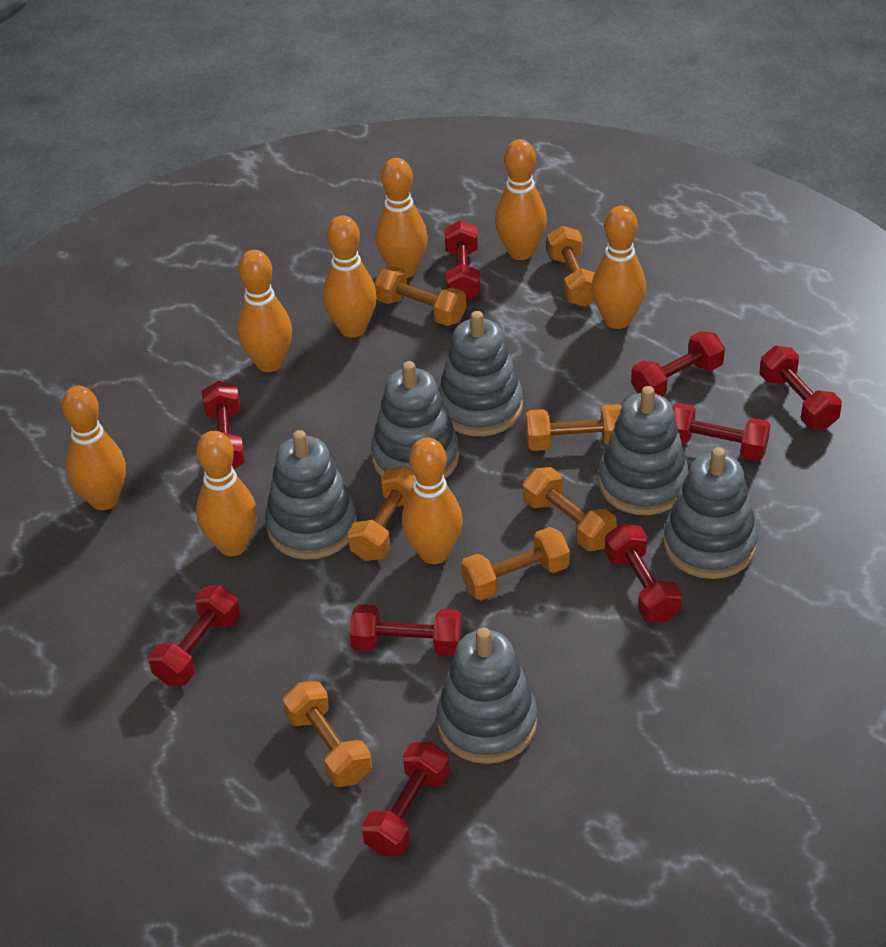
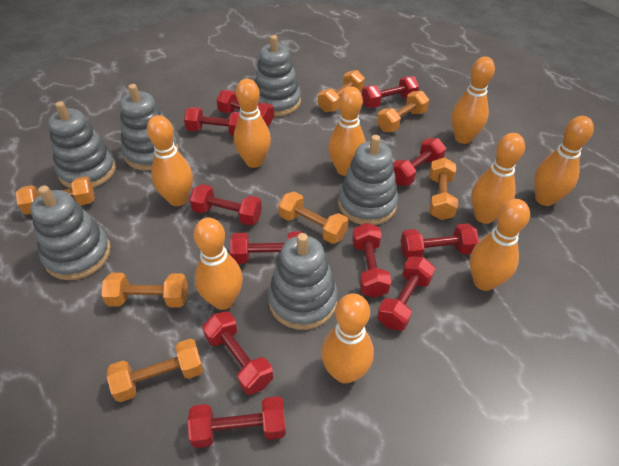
orange bowling pin: [62,386,126,510] [196,431,257,557] [237,250,292,372] [323,215,377,338] [375,158,428,278] [402,437,463,564] [495,139,547,260] [592,206,646,329] = 8 -> [147,115,193,206] [194,218,243,310] [234,79,271,168] [321,293,374,384] [328,86,366,176] [451,56,495,144] [470,199,530,291] [471,133,525,224] [534,116,594,206] = 9
red dumbbell: [149,585,240,686] [202,381,245,469] [350,604,462,656] [362,742,450,857] [444,220,480,301] [605,524,682,623] [631,331,725,396] [672,403,770,461] [760,346,842,430] = 9 -> [184,107,239,135] [188,396,286,448] [189,184,262,226] [202,311,273,395] [216,90,274,126] [230,232,302,264] [352,223,392,298] [362,76,419,108] [377,256,435,331] [393,138,446,186] [400,223,479,259] = 11

